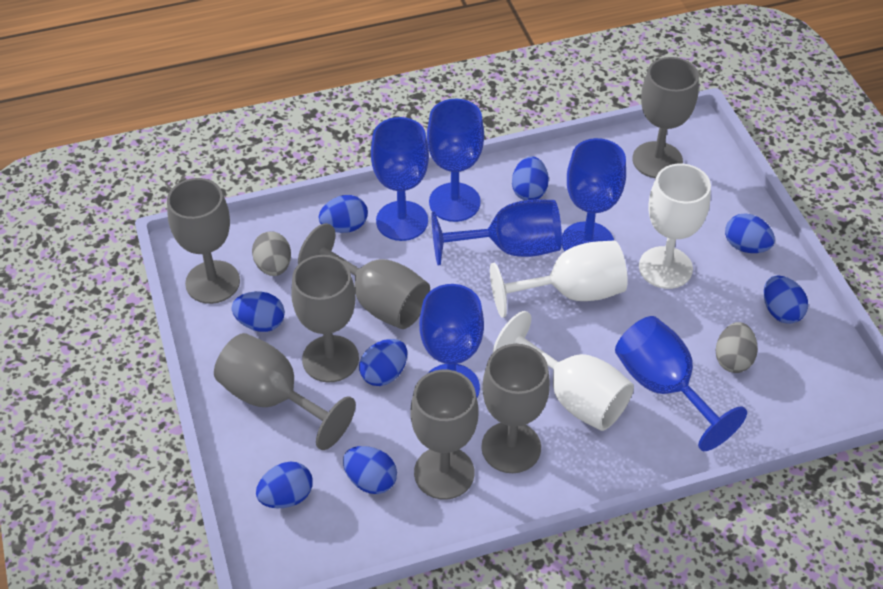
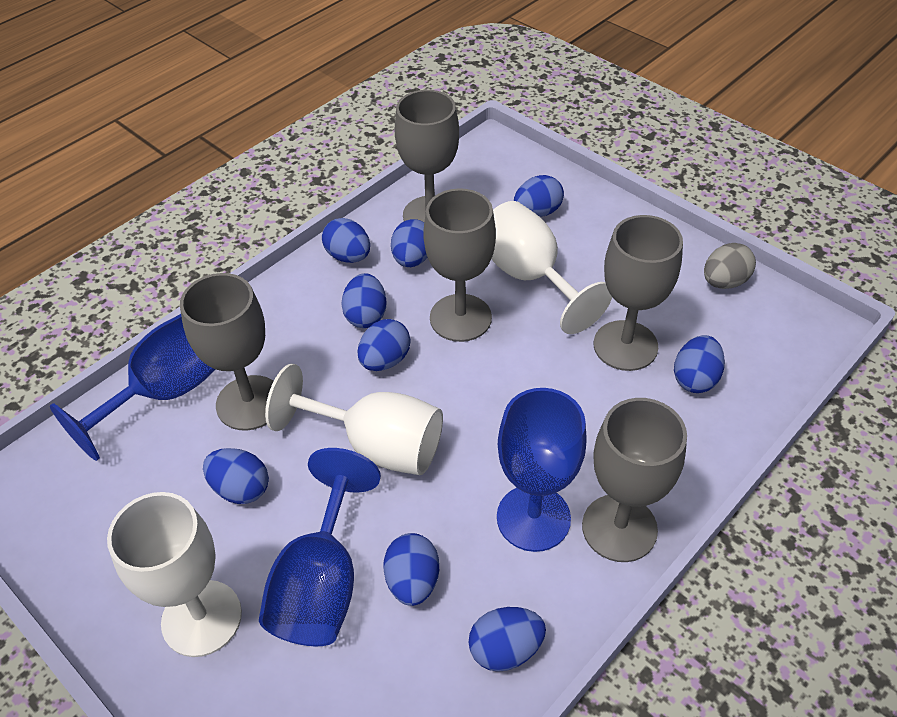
blue egg: [232,291,285,332] [256,461,313,508] [318,195,368,233] [343,446,397,494] [359,339,407,386] [512,156,549,200] [725,213,775,253] [764,275,808,324] = 8 -> [203,448,269,504] [322,218,370,263] [341,273,387,328] [358,319,410,371] [384,533,439,606] [391,219,428,267] [468,607,546,672] [514,175,564,217] [674,335,725,393] = 9
blue goblet: [371,117,429,241] [419,284,484,398] [427,99,484,222] [431,199,562,265] [562,138,626,251] [615,316,747,451] = 6 -> [50,314,215,461] [259,448,381,646] [497,388,587,552] = 3
grey egg: [252,231,291,276] [715,322,758,373] = 2 -> [704,243,756,289] = 1
grey goblet: [167,178,240,304] [214,333,356,450] [291,255,359,383] [298,223,430,329] [410,369,478,500] [481,344,550,473] [632,57,699,178] = 7 -> [180,273,274,431] [395,90,459,222] [423,188,496,342] [582,398,687,562] [594,215,683,371] = 5

